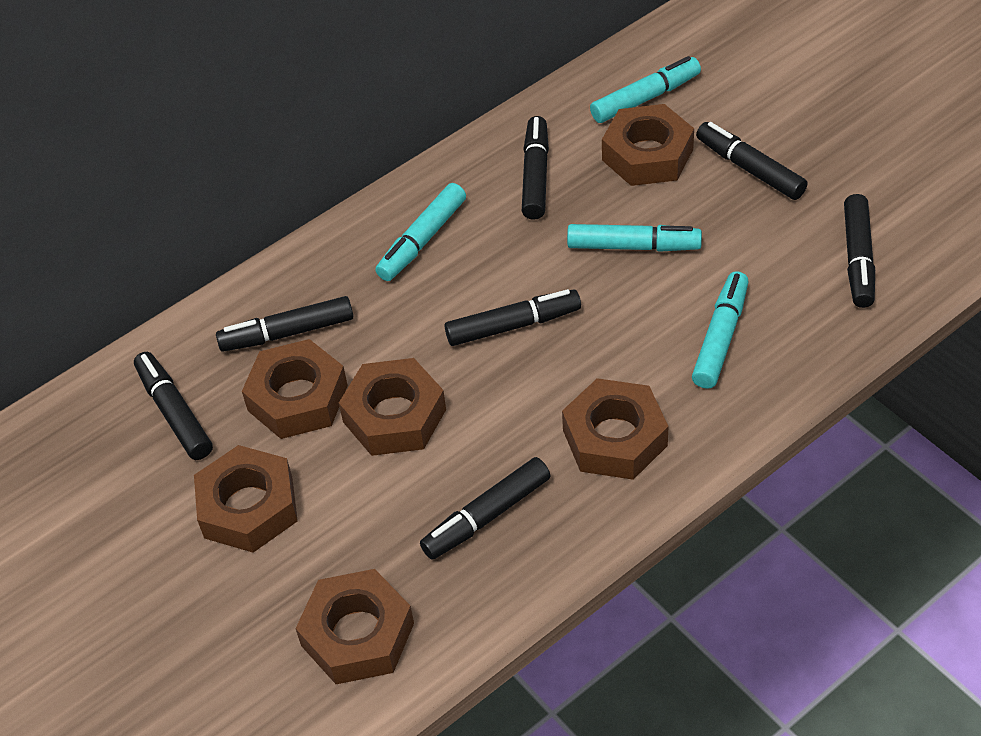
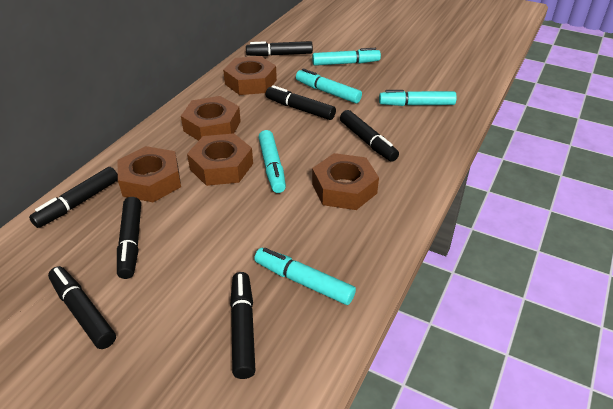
brown nut: [194,445,298,553] [242,339,348,439] [295,569,414,684] [339,358,446,456] [562,378,668,480] [602,104,694,186] = 6 -> [118,146,181,202] [181,96,241,141] [187,133,253,186] [223,56,277,95] [312,153,379,210] = 5
turquoise marker: [375,183,466,281] [567,224,702,252] [590,56,701,123] [692,271,749,389] = 4 -> [254,248,356,305] [258,130,286,193] [296,68,362,103] [312,48,381,66] [379,90,457,106] = 5

